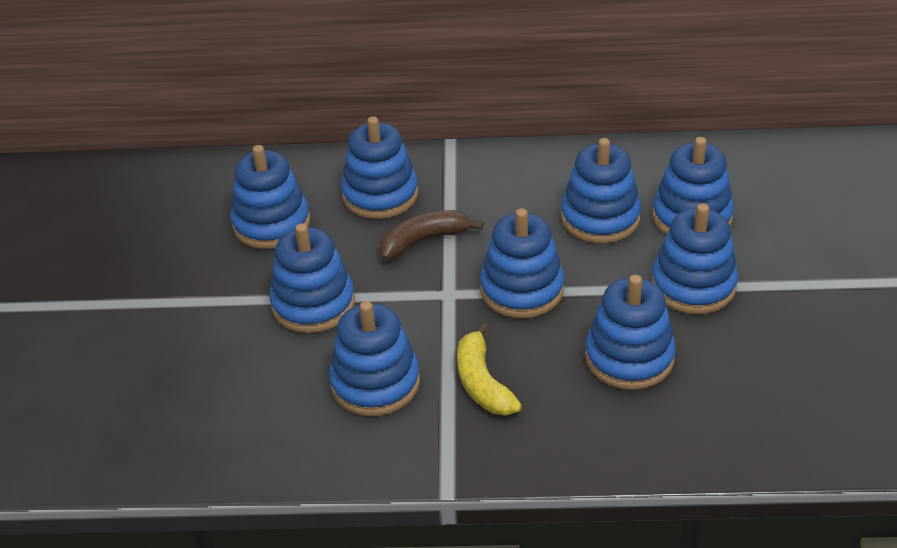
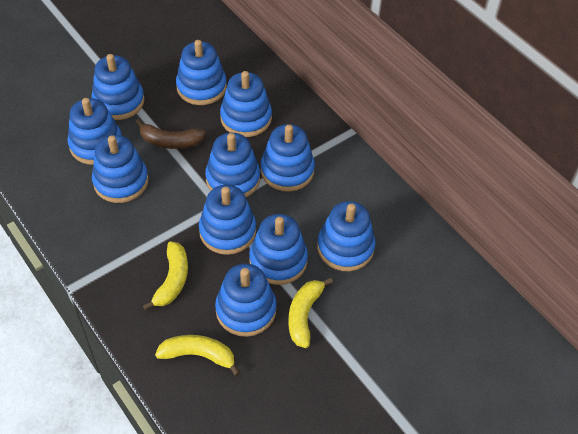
blue stacking toy: [230,145,310,249] [269,223,355,333] [329,301,420,416] [341,116,419,219] [480,208,564,318] [561,138,641,243] [585,275,676,390] [651,203,738,314] [652,137,734,234] = 9 -> [68,98,122,165] [92,54,144,120] [92,135,149,203] [176,40,227,105] [199,185,256,255] [205,133,260,197] [215,264,277,337] [220,71,272,137] [249,214,308,285] [261,124,315,192] [317,201,375,271] = 11
yellow banana: [457,322,522,416] = 1 -> [143,241,188,310] [155,335,240,376] [288,278,333,348] = 3

